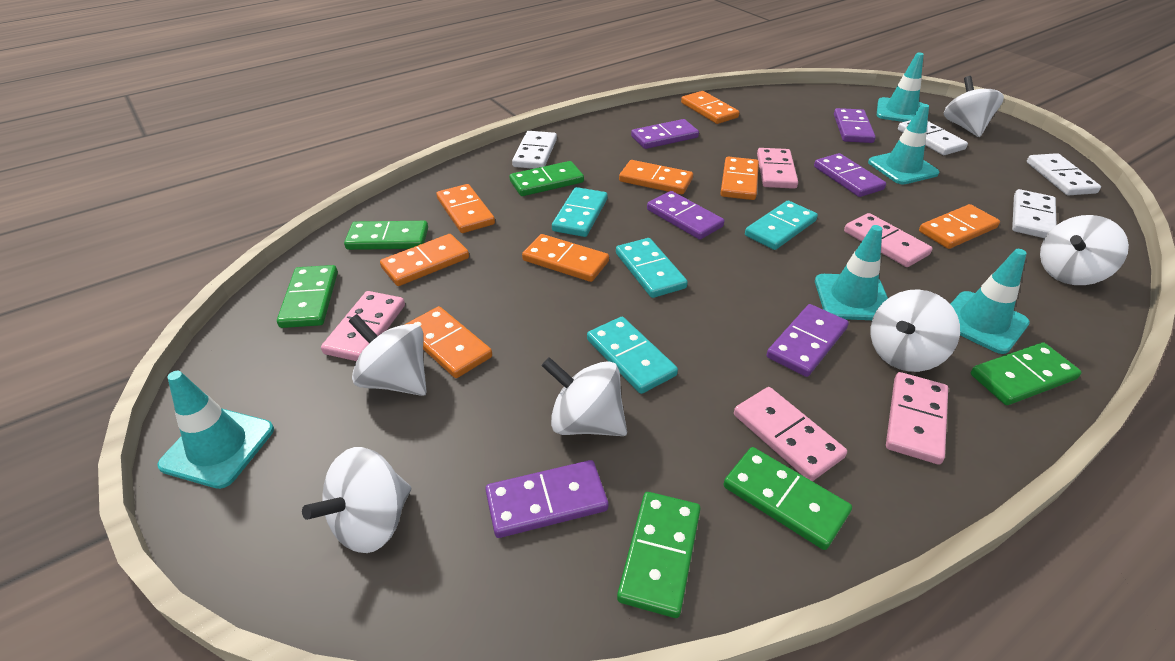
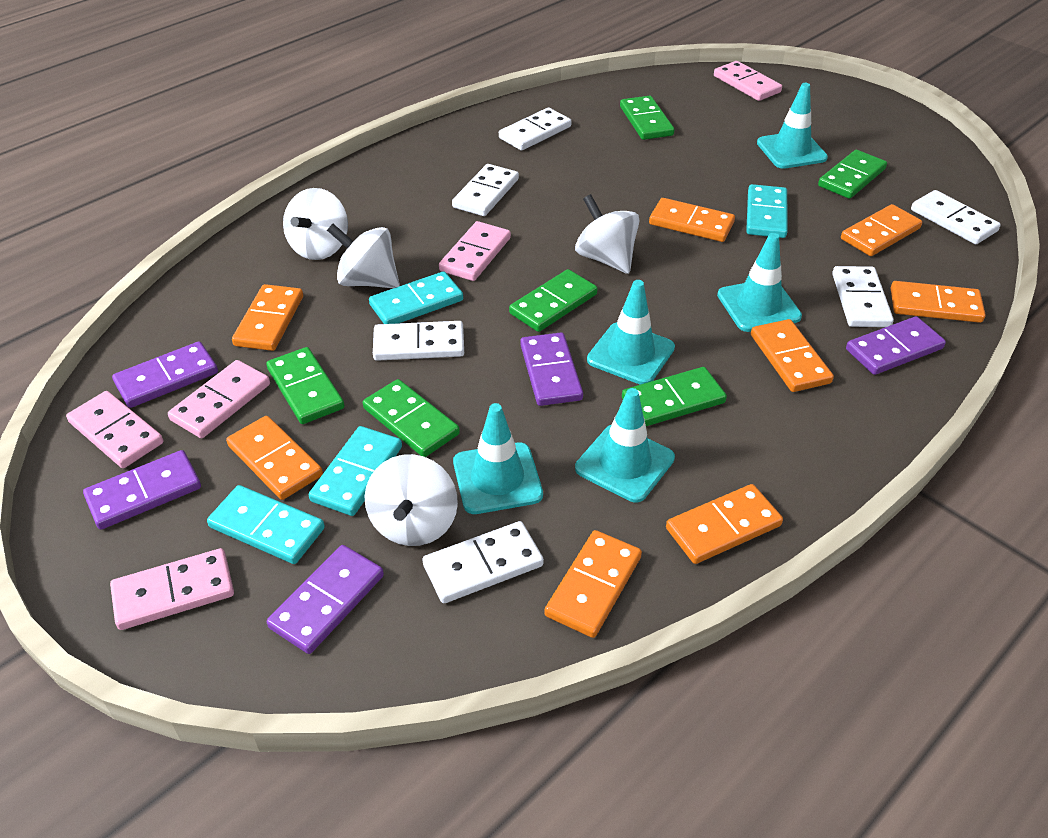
purple domino: [485,460,608,538] [631,119,699,149] [647,191,724,240] [767,304,849,377] [814,153,886,197] [834,108,876,143] = 6 -> [83,450,201,529] [112,341,218,408] [267,545,384,654] [520,333,583,406] [846,316,946,375] = 5
white domino: [512,131,557,169] [898,120,968,155] [1012,189,1057,238] [1027,153,1101,196] = 4 -> [373,321,464,361] [422,521,544,603] [452,164,519,216] [499,107,571,151] [832,266,894,327] [911,190,1001,244] = 6
white spinning top: [302,447,411,553] [349,314,427,396] [542,357,627,436] [871,289,960,372] [944,76,1004,137] [1040,215,1129,285] = 6 -> [283,188,348,260] [327,224,400,288] [365,454,458,546] [575,194,640,274] = 4

